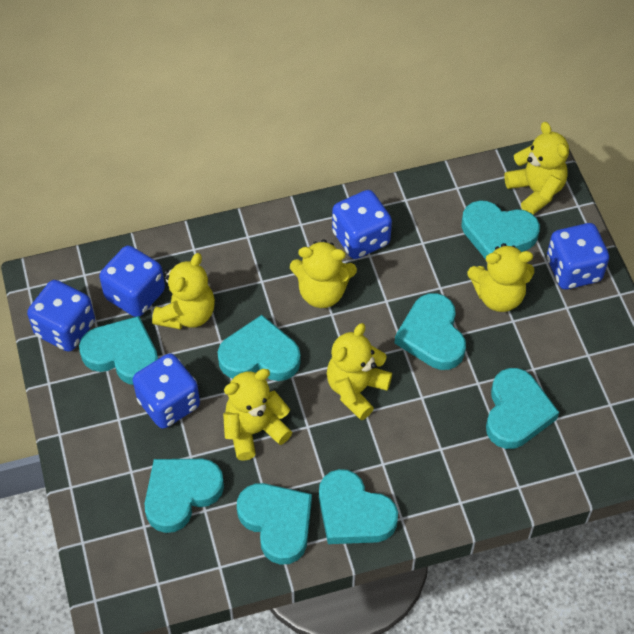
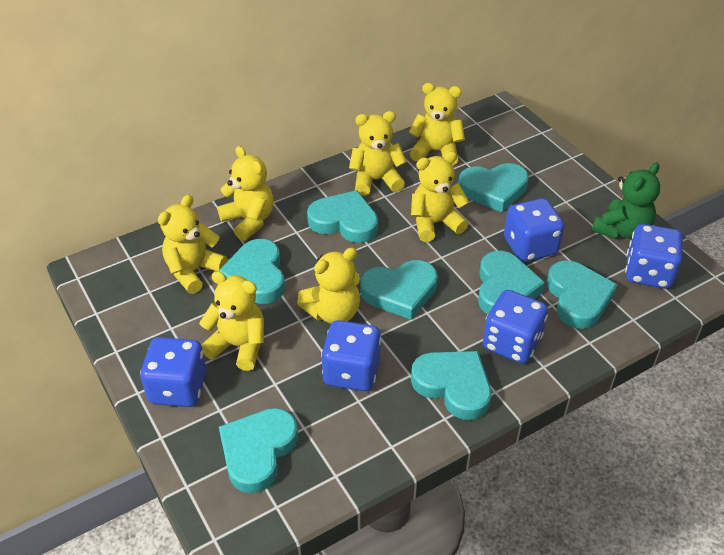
green teddy bear: none = 0 -> [592,162,660,240] = 1
yellow teddy bear: [152,253,215,330] [223,369,292,461] [290,239,357,308] [327,323,392,420] [468,243,534,312] [504,122,569,215] = 6 -> [158,195,227,294] [199,271,264,371] [217,146,274,241] [297,247,360,324] [349,111,407,196] [409,83,465,166] [411,151,469,242] = 7

